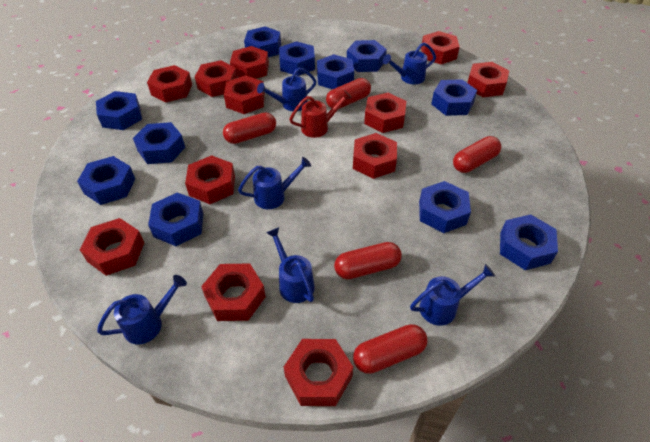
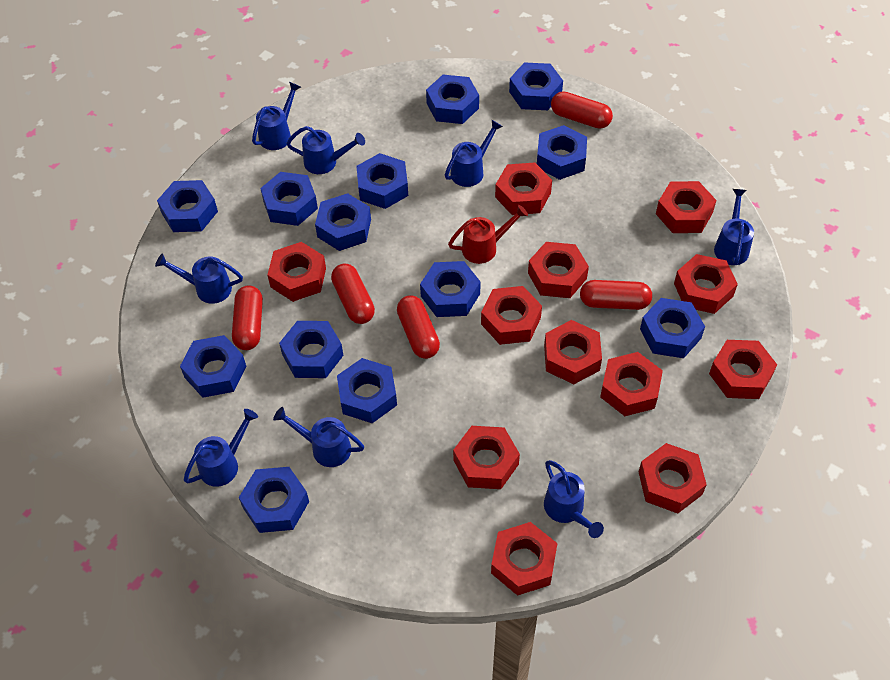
blue nut: [77,156,135,205] [96,91,142,130] [133,122,185,164] [148,192,203,246] [244,26,281,57] [279,41,315,76] [317,54,354,89] [347,40,387,72] [419,181,471,233] [431,79,477,116] [500,214,558,270] = 11 -> [157,180,218,232] [180,335,246,398] [239,467,309,533] [260,172,318,226] [279,321,344,378] [315,193,371,251] [337,358,397,423] [356,153,408,209] [420,261,481,317] [426,75,479,124] [509,63,563,110] [537,125,587,180] [640,298,705,358] = 13
blue watering can: [97,275,187,344] [238,157,311,209] [257,68,316,111] [266,227,315,303] [383,42,436,84] [410,264,495,326] = 6 -> [155,254,243,304] [184,409,258,487] [252,82,301,150] [273,407,364,467] [286,126,365,174] [445,120,503,187] [544,460,604,538] [714,189,754,265] = 8

